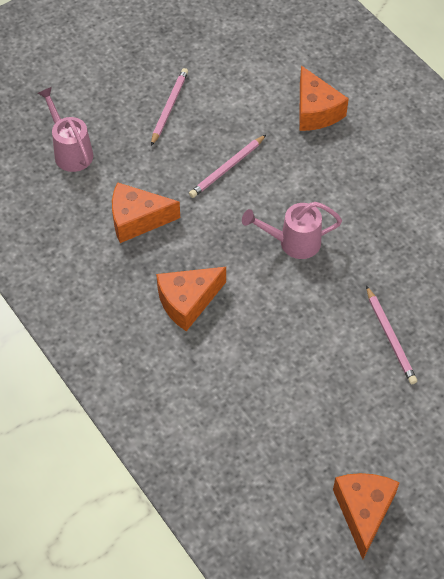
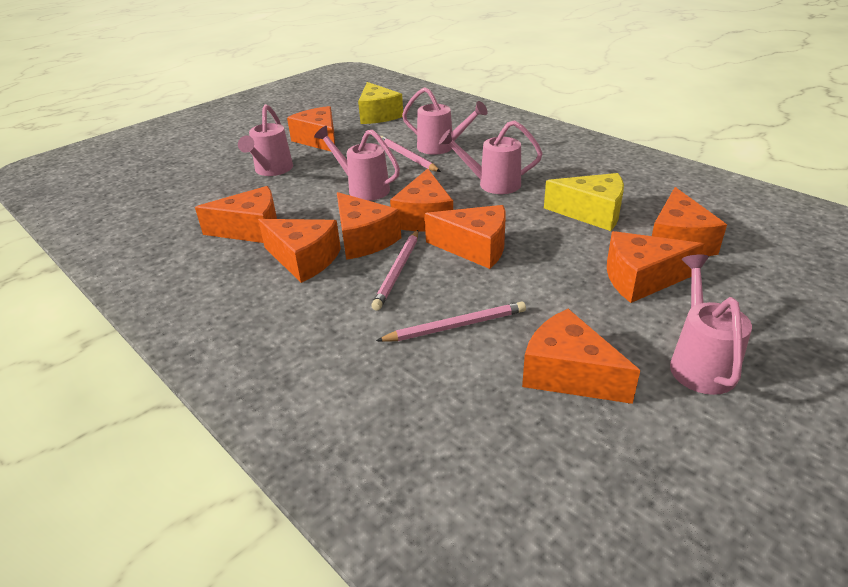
orange cheese: [112,182,180,243] [156,267,226,331] [299,65,349,131] [333,473,400,559] = 4 -> [195,186,277,243] [258,219,341,283] [287,106,335,152] [337,192,401,260] [390,169,453,232] [425,205,506,269] [522,309,640,404] [607,231,704,303] [652,187,727,256] = 9
pink watering can: [37,87,93,172] [242,202,342,259] = 2 -> [238,104,293,176] [314,126,400,201] [402,87,488,155] [439,120,543,194] [670,254,752,395] = 5
yellow cheese: none = 0 -> [358,82,403,124] [544,173,624,231] = 2

